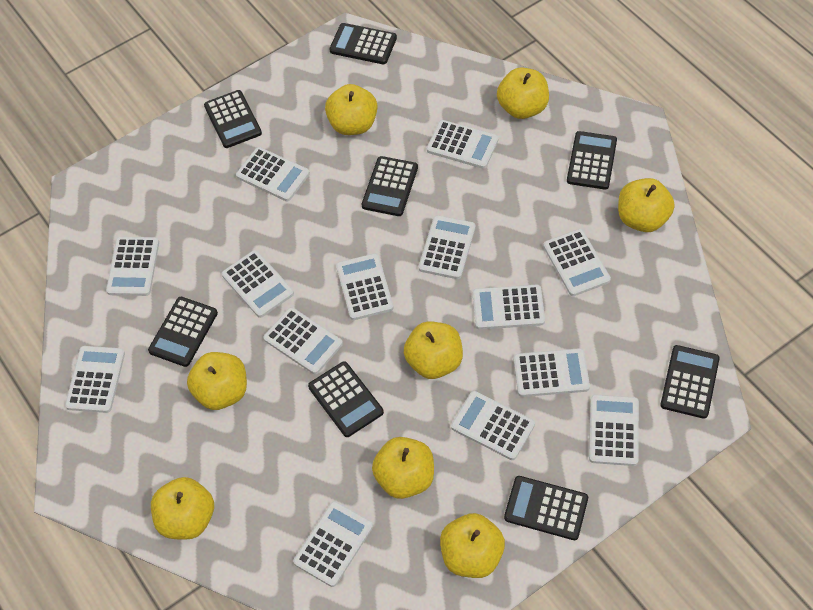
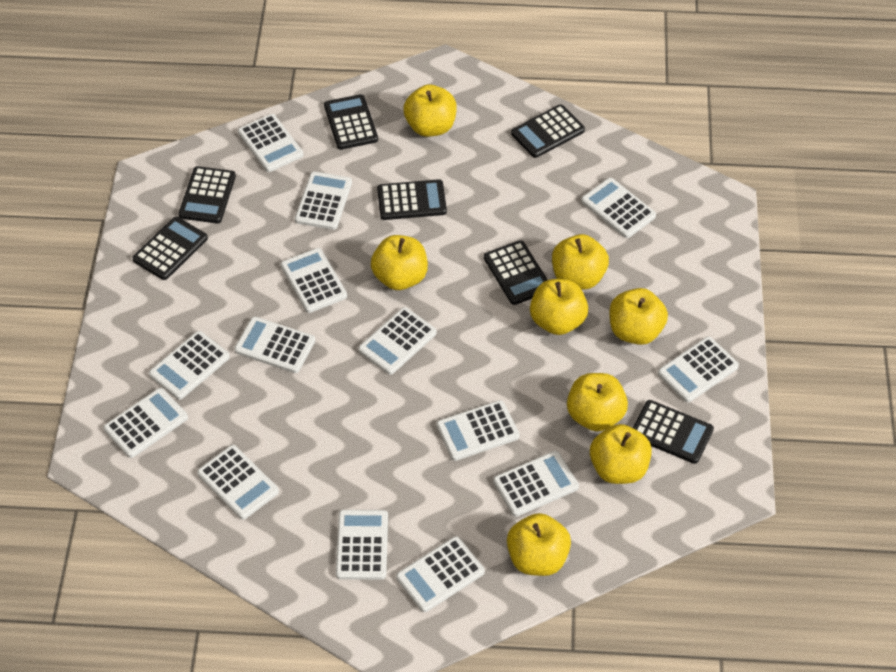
black calculator: [148,297,218,367] [204,90,262,148] [308,361,384,437] [329,23,397,64] [361,156,418,216] [504,476,588,540] [567,131,617,190] [660,345,720,419] = 8 -> [132,217,208,280] [179,166,236,224] [324,94,378,150] [377,179,447,220] [484,240,548,305] [511,104,585,158] [633,400,714,464] = 7

